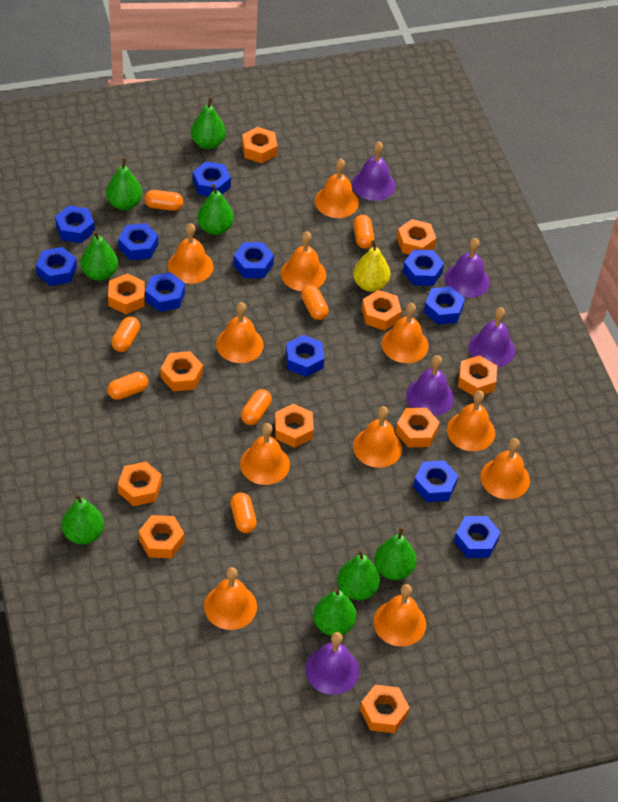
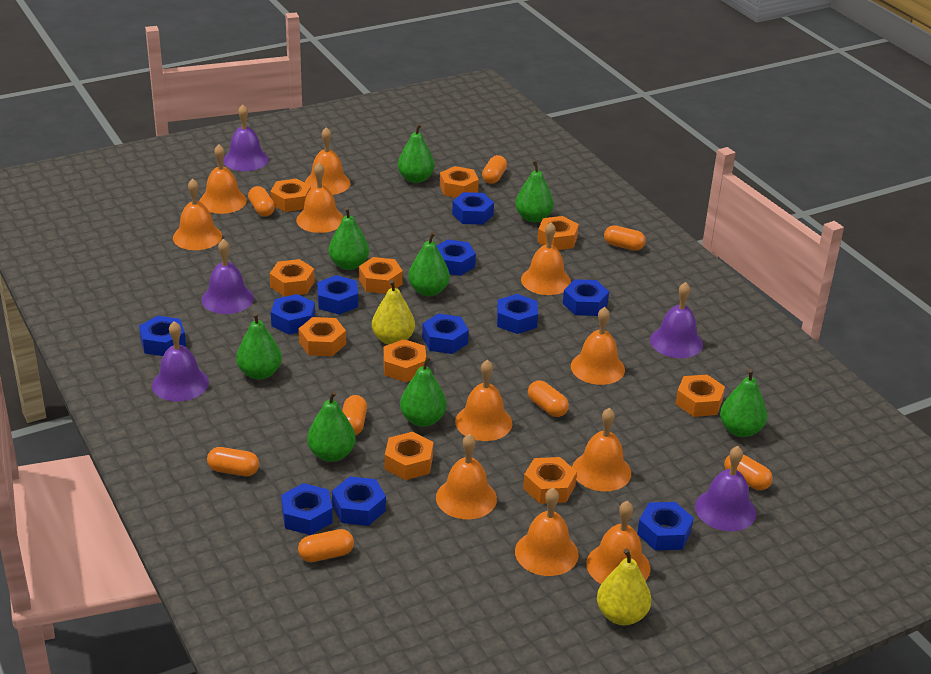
orange capsule: [107,372,148,400] [111,317,140,352] [144,190,183,211] [230,492,257,533] [241,389,272,425] [301,285,329,320] [353,215,374,249] = 7 -> [207,447,259,476] [248,186,275,216] [298,529,354,562] [342,395,367,435] [482,155,507,184] [528,380,569,417] [604,225,646,251] [724,454,773,490] = 8
orange nut: [108,273,145,314] [118,462,162,506] [139,515,184,559] [161,351,203,391] [242,127,277,163] [275,404,314,448] [360,685,410,733] [362,290,402,330] [395,408,440,448] [397,219,436,255] [458,355,497,396] = 11 -> [270,179,311,212] [270,259,315,297] [298,317,346,356] [359,257,403,294] [383,339,426,382] [385,432,433,480] [440,166,479,198] [523,457,577,504] [537,216,579,250] [676,374,725,417] = 10
yellow pear: [353,240,390,292] = 1 -> [372,280,415,345] [597,548,651,625] = 2

